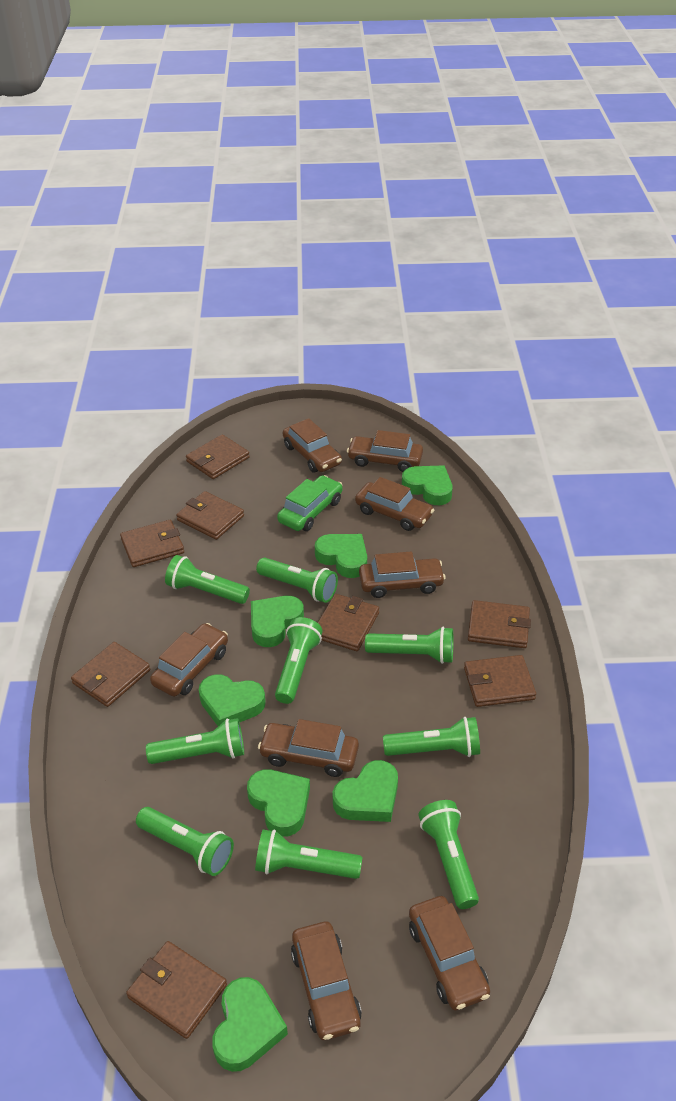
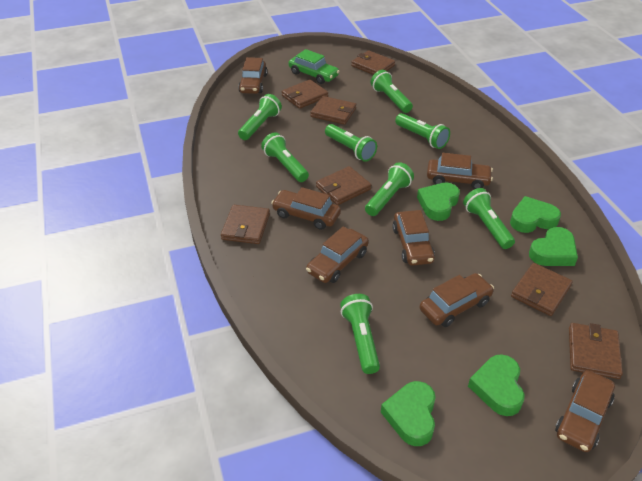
brown car: [150,623,228,697] [258,719,359,777] [283,418,342,473] [291,921,362,1040] [347,430,423,472] [355,477,434,531] [359,552,446,598] [409,896,490,1011] = 8 -> [238,57,267,94] [271,187,341,230] [306,226,369,283] [392,210,435,266] [420,273,494,327] [427,153,493,189] [555,370,615,452] = 7
brown wallet: [71,642,150,707] [120,520,184,567] [126,941,227,1039] [176,491,244,540] [186,434,250,479] [318,594,379,651] [464,655,536,707] [468,600,531,648] = 8 -> [221,205,270,244] [282,79,328,109] [310,96,356,125] [316,166,371,205] [351,50,395,75] [511,263,573,316] [569,323,623,379] = 7
green flashlight: [136,807,234,876] [146,718,244,764] [165,555,250,604] [255,830,362,879] [256,557,338,603] [275,617,323,704] [365,627,453,664] [383,717,480,757] [418,800,479,909] = 9 -> [238,94,282,140] [261,132,309,182] [325,124,377,162] [340,294,380,374] [365,162,414,216] [371,70,413,113] [395,113,450,149] [463,188,515,249] = 8
green heart: [199,674,266,726] [212,977,288,1072] [247,769,310,837] [251,596,304,647] [315,534,367,578] [332,760,398,822] [402,465,453,505] = 7 -> [381,381,436,446] [417,182,460,221] [468,354,525,416] [510,196,561,233] [529,227,578,266] = 5

